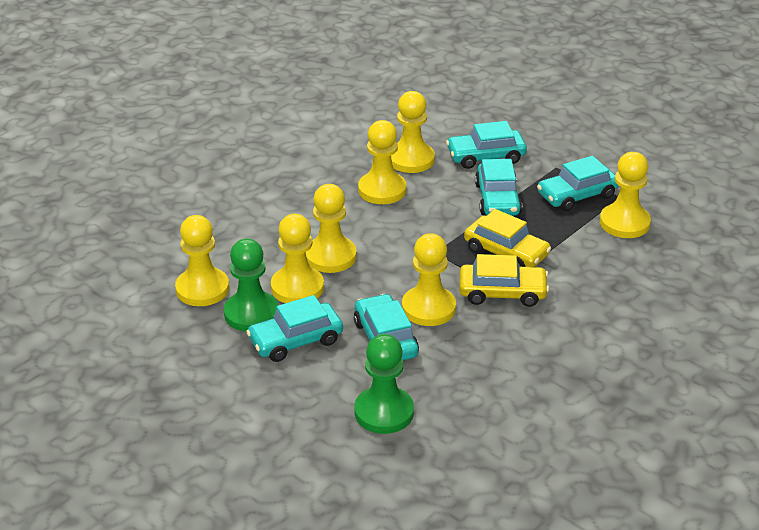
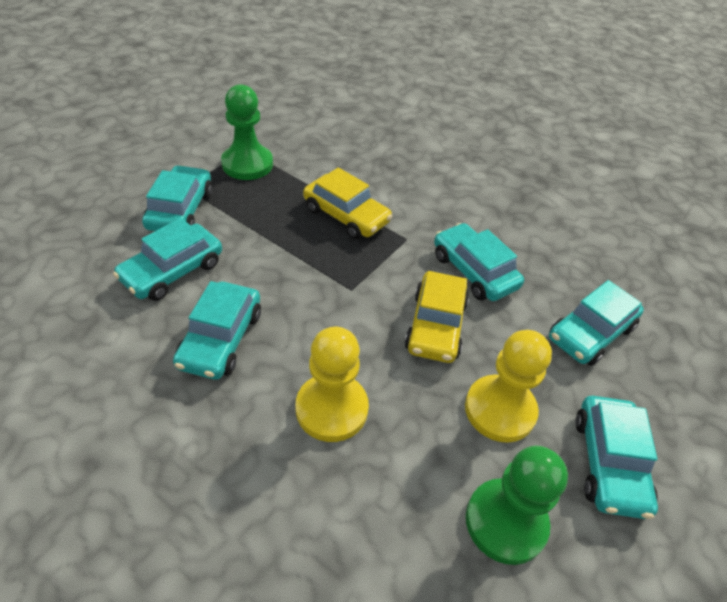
turquoise car: [246,295,343,362] [354,294,419,360] [446,121,527,169] [475,159,522,216] [537,156,619,211] = 5 -> [113,218,222,301] [142,165,212,231] [173,281,261,380] [434,223,524,301] [549,280,644,366] [575,396,658,519] = 6
yellow pawn: [175,215,229,306] [271,214,324,303] [306,184,357,273] [358,120,406,204] [391,91,435,173] [402,233,456,326] [600,152,651,238] = 7 -> [295,327,369,442] [465,330,552,443] = 2

